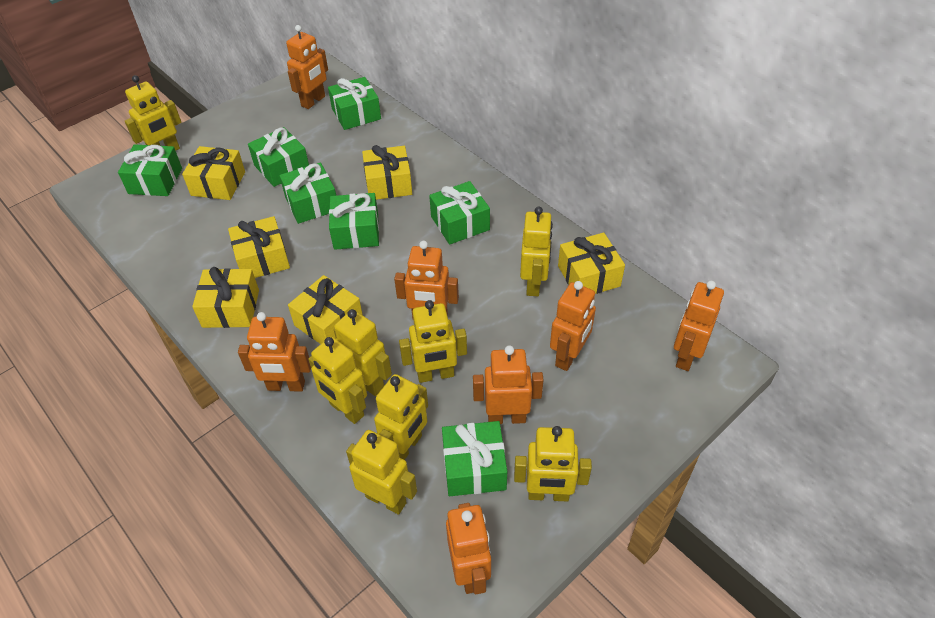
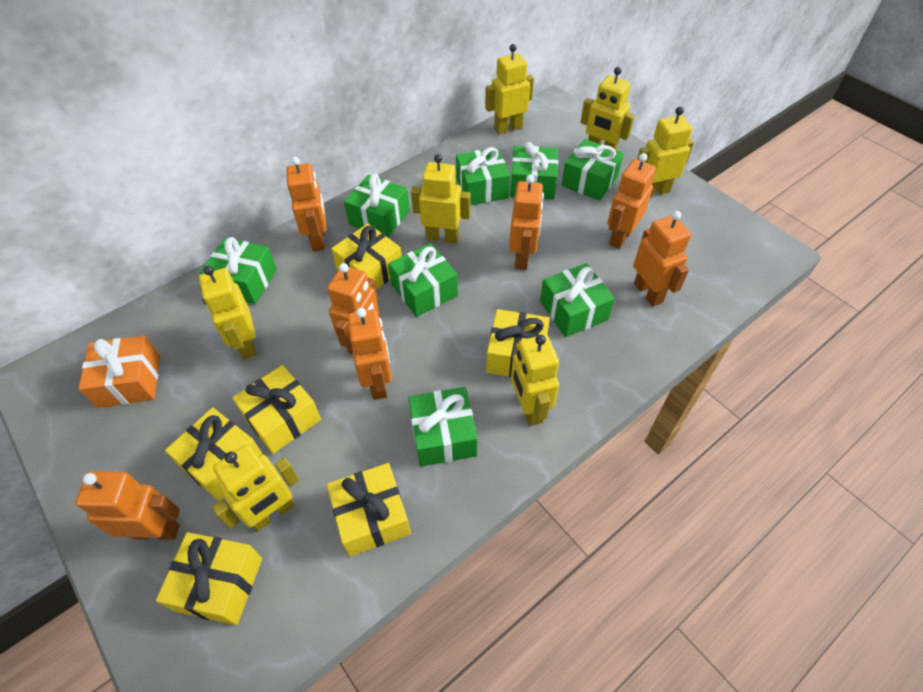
green gift: [118,144,182,196] [248,127,309,187] [279,162,336,224] [328,77,381,130] [329,193,379,250] [429,181,490,244] [442,421,507,496] = 7 -> [200,237,277,304] [344,174,410,237] [388,243,458,317] [408,387,478,467] [456,147,510,205] [510,142,558,200] [540,263,615,337] [562,139,624,201] = 8
orange gift: none = 0 -> [78,335,160,408] = 1
yellow robot: [125,75,182,151] [308,337,367,424] [334,309,392,396] [346,430,417,515] [374,374,428,460] [399,300,467,383] [514,426,592,501] [520,206,553,296] = 8 -> [199,266,257,359] [212,444,299,531] [411,154,471,243] [485,44,534,134] [511,335,559,426] [580,67,635,150] [637,107,694,197] = 7

